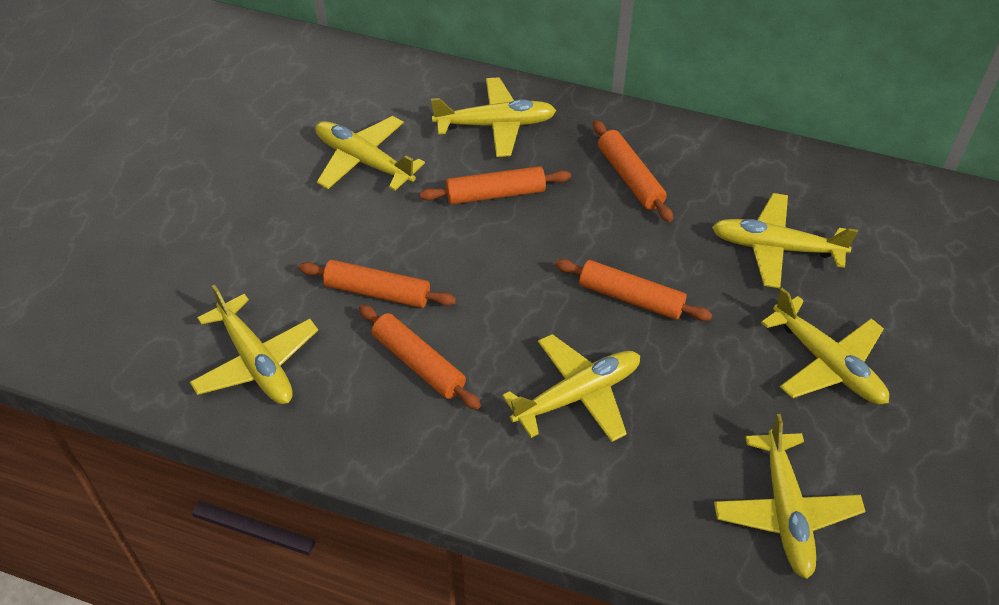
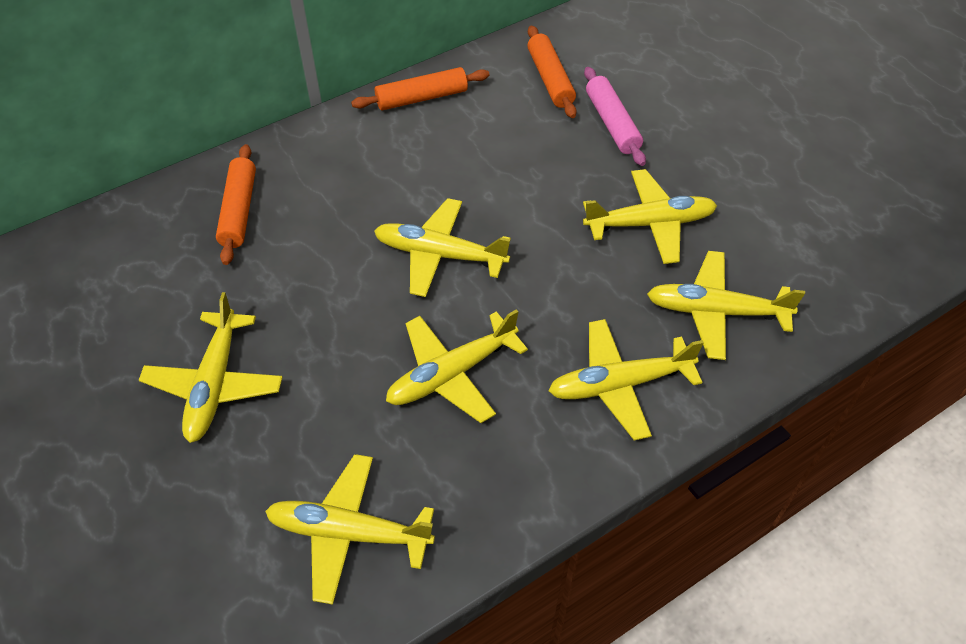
orange rolling pin: [298,260,456,308] [359,304,481,410] [419,166,571,205] [555,259,712,321] [593,120,673,222] = 5 -> [216,144,256,265] [351,67,490,111] [527,26,577,118] = 3
pink rolling pin: none = 0 -> [584,67,646,166] = 1

